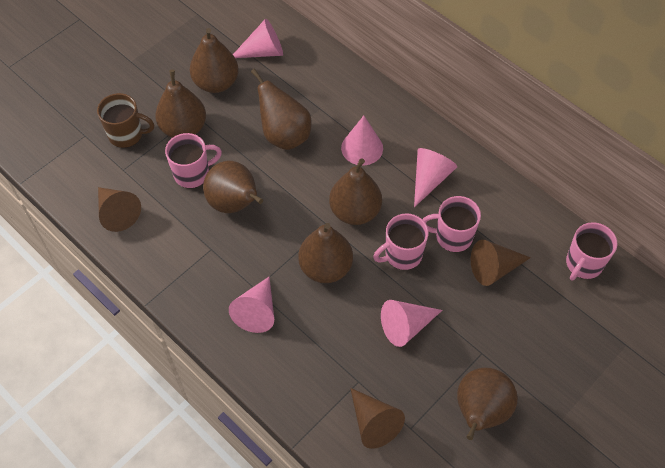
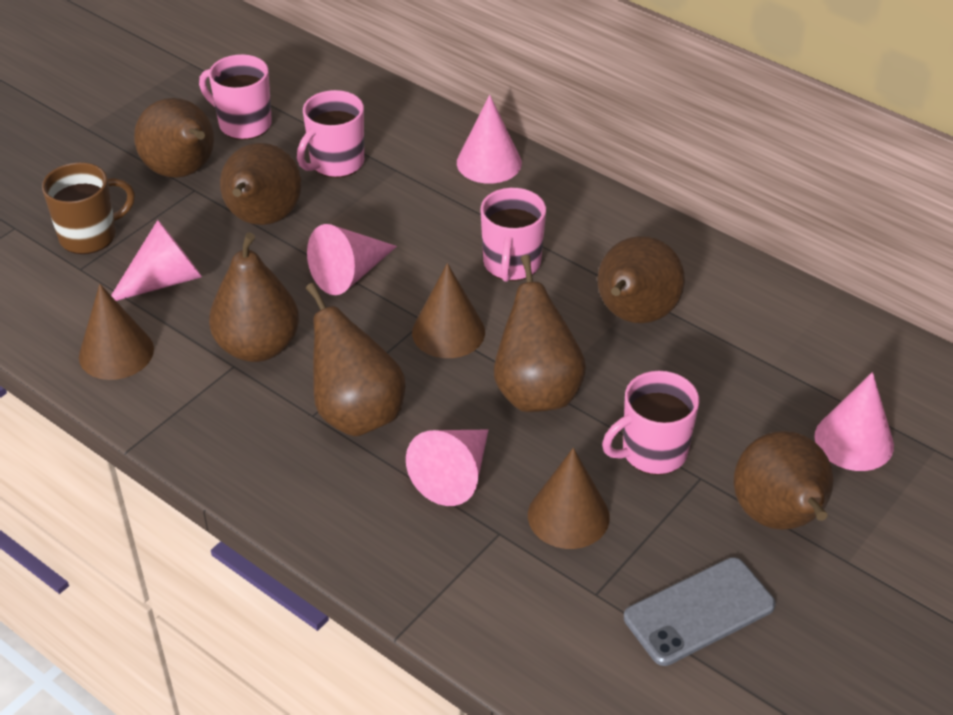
grey phone: none = 0 -> [624,557,776,666] = 1

